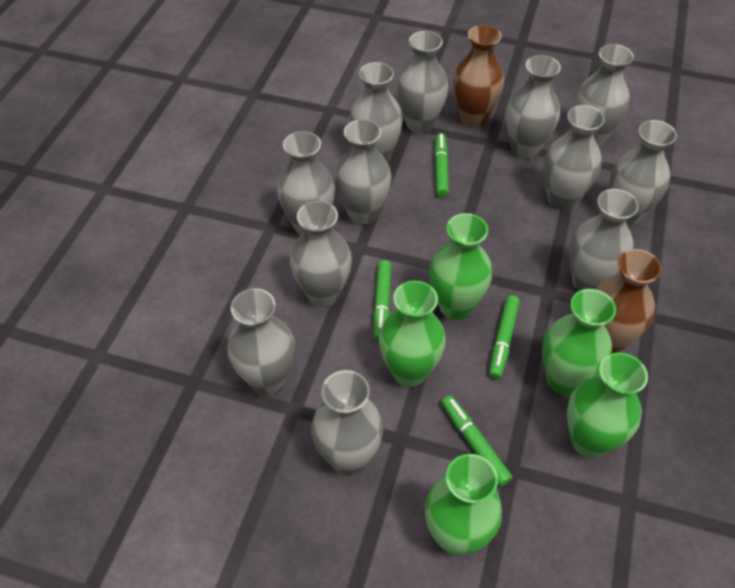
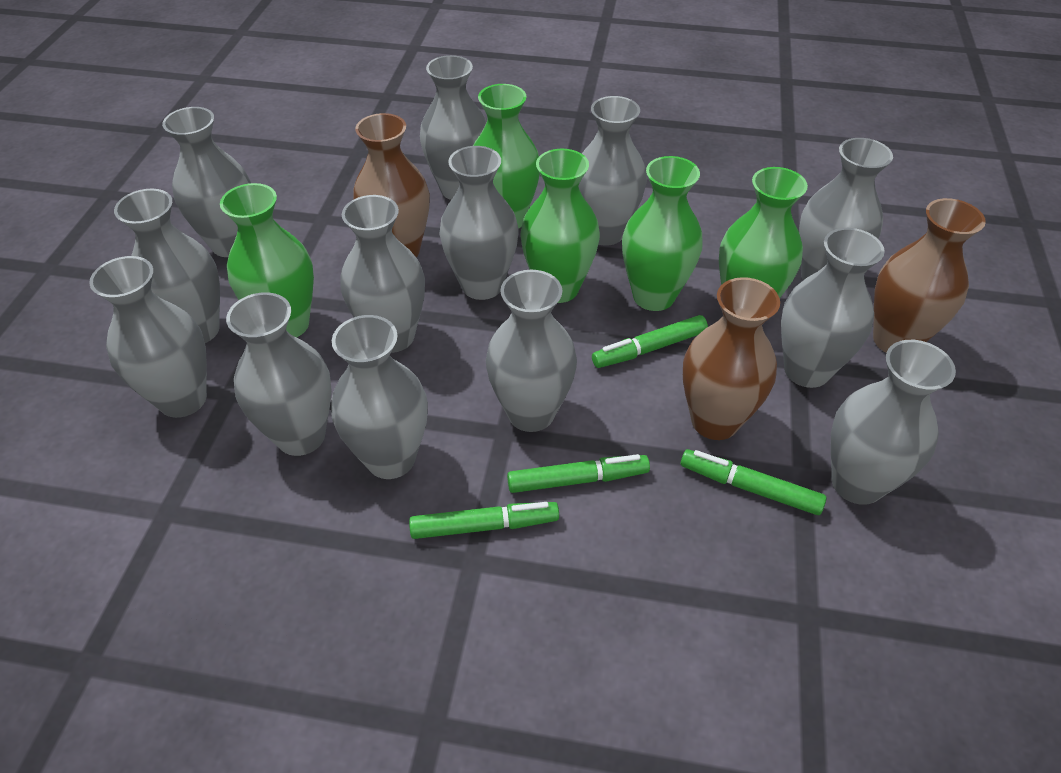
brown vase: [453,25,504,127] [595,249,662,354] = 2 -> [353,113,430,258] [683,277,780,440] [873,198,986,353] = 3
grey vase: [227,288,295,395] [277,131,335,235] [290,201,352,307] [311,370,383,475] [334,119,391,225] [349,62,403,161] [397,31,448,133] [506,55,561,159] [544,105,605,210] [570,189,639,291] [575,44,634,146] [609,120,677,225] = 12 -> [89,256,207,418] [114,189,220,343] [162,107,251,257] [226,292,332,456] [331,315,428,479] [340,195,425,353] [420,55,487,200] [439,146,518,300] [486,270,577,432] [579,96,647,245] [781,228,885,388] [799,138,893,280] [831,340,956,505] = 13

